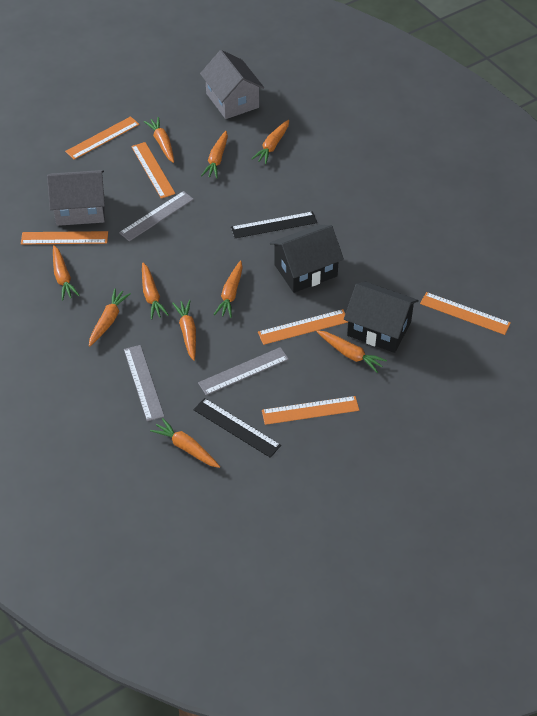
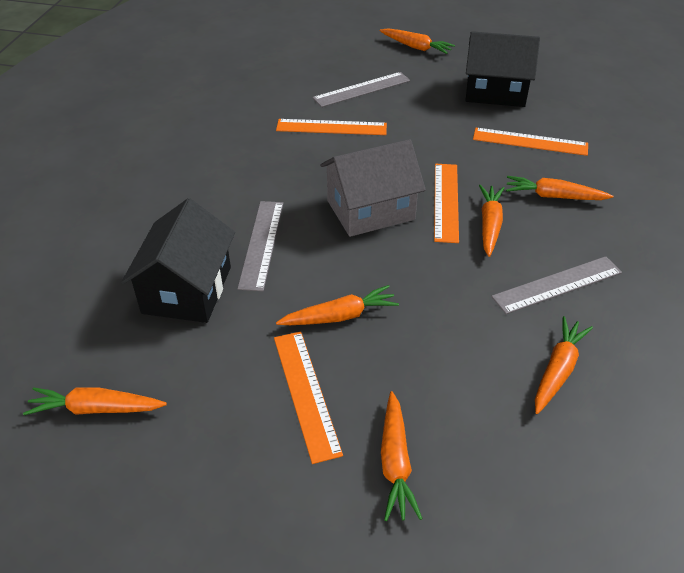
black ruler: [193,398,281,458] [231,211,317,238] = 2 -> none = 0
grey house: [47,170,105,226] [200,50,264,119] = 2 -> [320,139,426,237] = 1
orange carrot: [53,245,80,300] [89,288,131,347] [142,263,169,320] [144,117,174,163] [150,418,220,468] [172,300,196,361] [201,131,228,179] [214,260,243,318] [252,120,289,164] [316,330,387,373] = 10 -> [23,387,167,415] [276,285,399,325] [380,28,455,54] [381,391,423,521] [479,185,504,257] [506,176,613,200] [535,316,593,414] = 7
orange ruler: [21,231,108,244] [65,116,139,159] [131,142,175,199] [258,309,348,345] [262,396,359,425] [420,292,511,335] = 6 -> [274,331,343,464] [276,119,387,135] [434,164,459,243] [473,128,588,156] = 4

